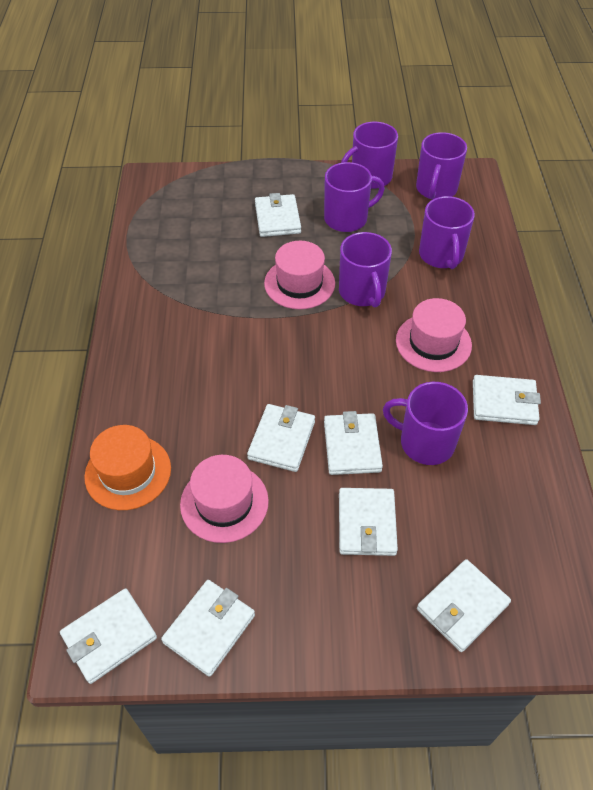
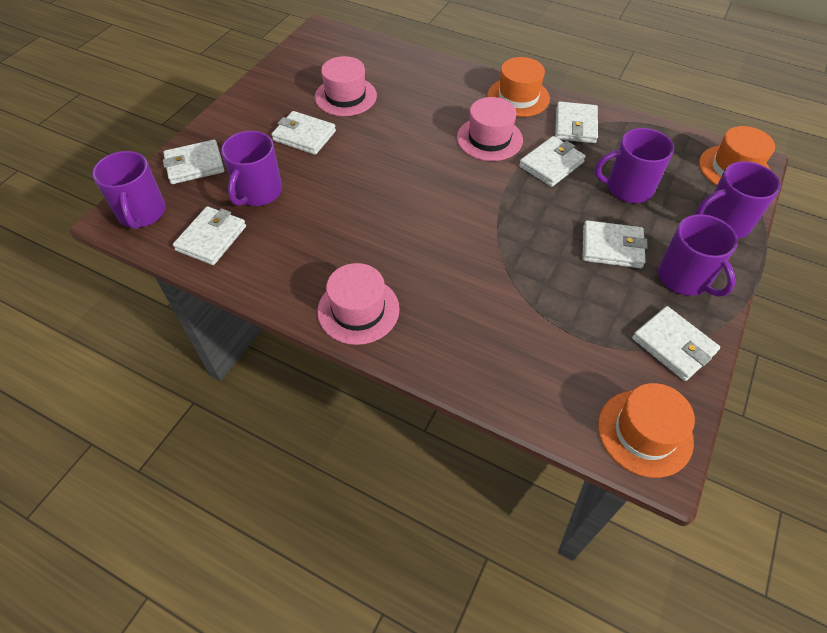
orange hat: [84,425,171,510] = 1 -> [487,57,550,117] [598,383,695,478] [699,126,775,185] = 3
purple mug: [324,162,385,232] [339,232,392,307] [341,122,398,189] [383,382,468,465] [416,132,467,200] [419,196,475,269] = 6 -> [92,151,166,229] [221,131,282,206] [595,128,674,203] [658,214,738,297] [695,161,781,239] = 5
white wallet: [60,588,157,684] [161,580,255,677] [247,404,315,472] [255,193,301,237] [324,411,383,475] [339,488,398,556] [417,559,511,652] [473,375,541,425] = 8 -> [163,140,224,184] [173,206,246,265] [271,111,336,155] [519,136,586,187] [555,101,598,143] [582,220,648,268] [632,306,720,381] = 7

